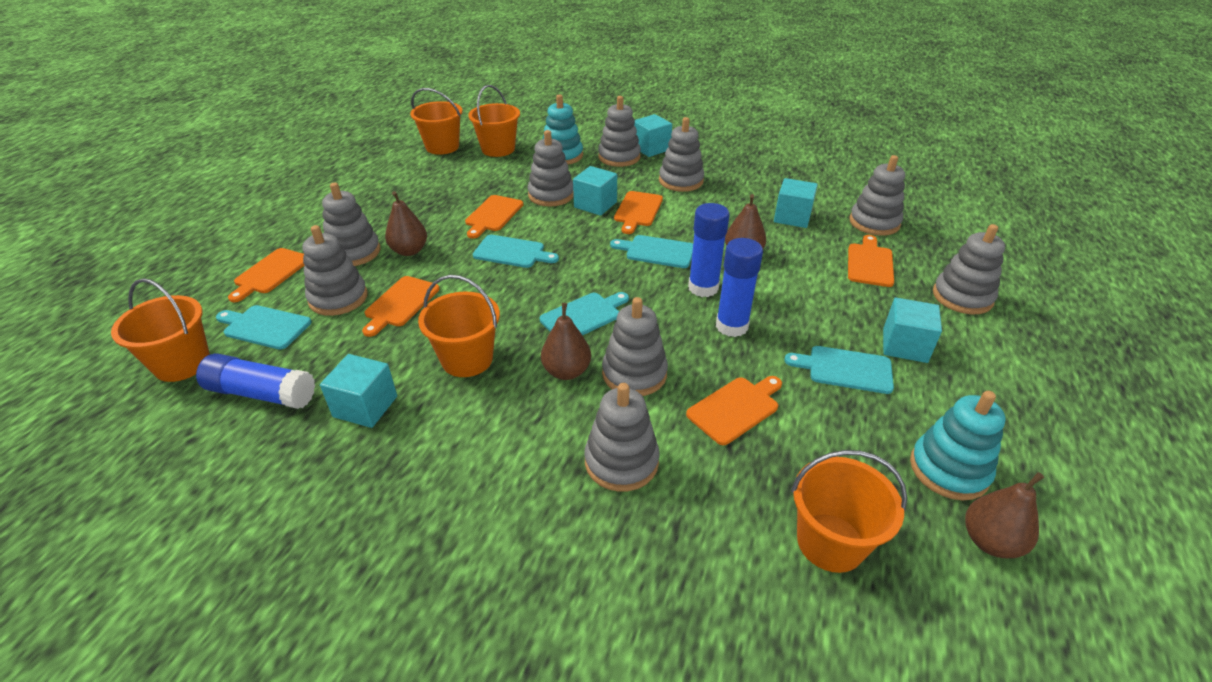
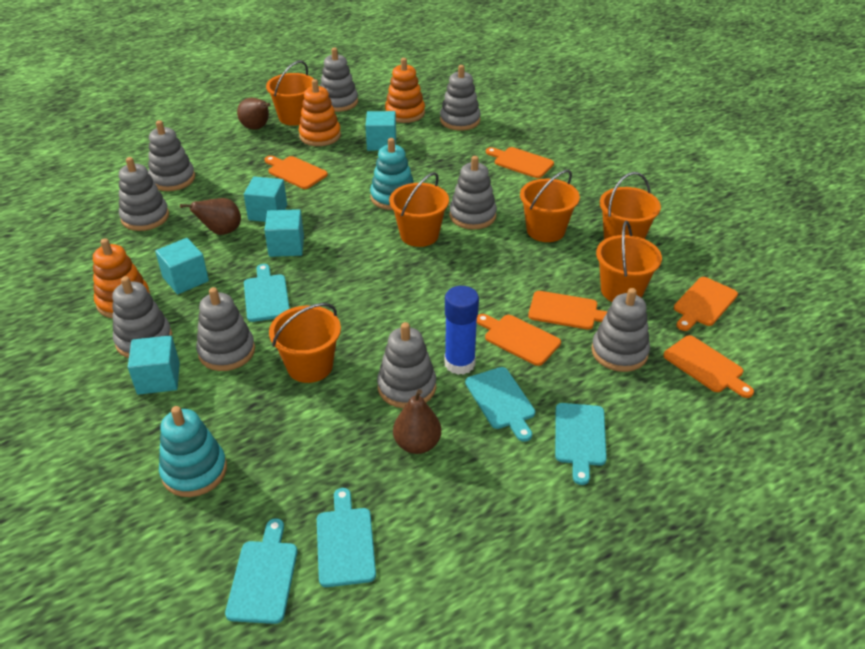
blue glue stick: [196,353,315,409] [688,203,730,297] [716,238,763,337] = 3 -> [445,286,479,375] = 1
brown pear: [385,191,427,256] [541,303,591,380] [725,194,766,249] [965,472,1044,558] = 4 -> [180,198,241,235] [237,98,271,130] [393,389,441,454] = 3
orange bucket: [111,278,210,382] [410,88,462,155] [418,275,500,377] [468,85,520,157] [791,450,907,573] = 5 -> [266,61,314,126] [269,303,341,383] [389,172,449,247] [520,170,580,242] [596,221,662,302] [600,172,661,240] = 6
orange stacking toy: none = 0 -> [93,238,151,318] [299,79,341,146] [385,58,425,123] = 3

